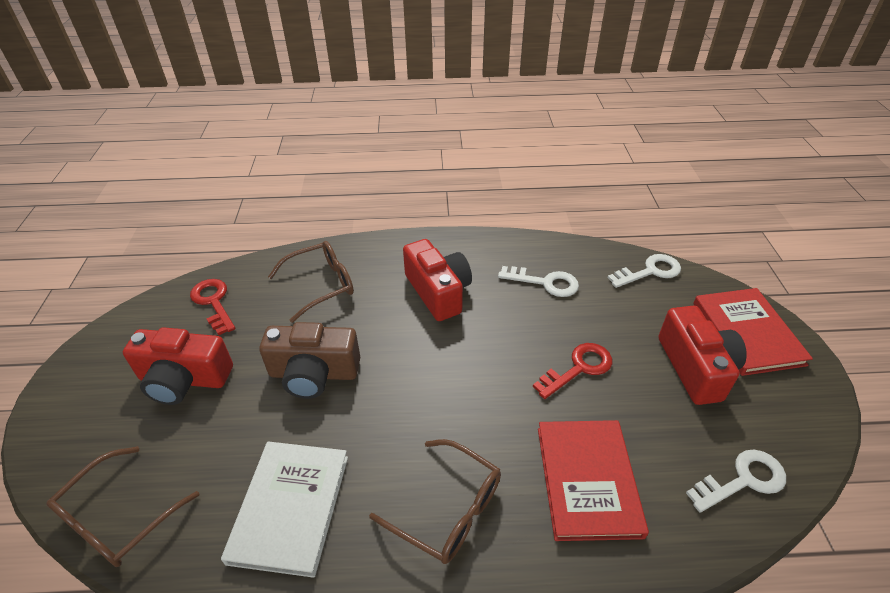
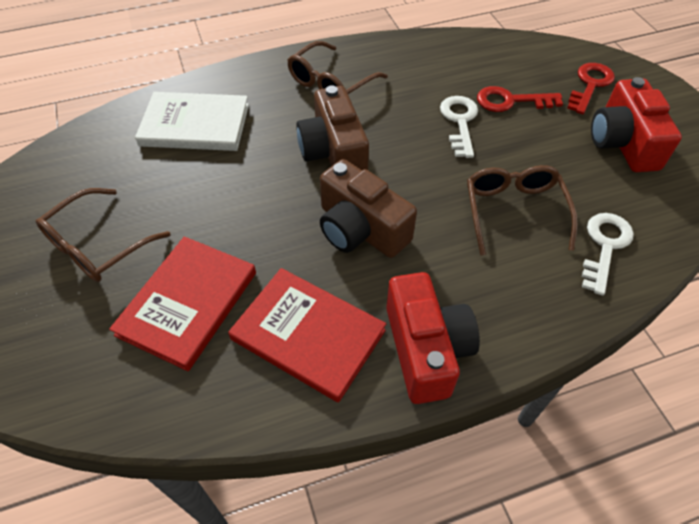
brown camera: [259,322,360,399] = 1 -> [296,85,369,170] [320,159,417,258] = 2
red camera: [123,327,233,405] [403,239,472,321] [658,306,747,405] = 3 -> [386,272,480,404] [591,77,682,172] = 2
white key: [498,266,579,297] [607,254,681,288] [686,450,786,513] = 3 -> [440,96,478,158] [582,213,634,296] = 2

